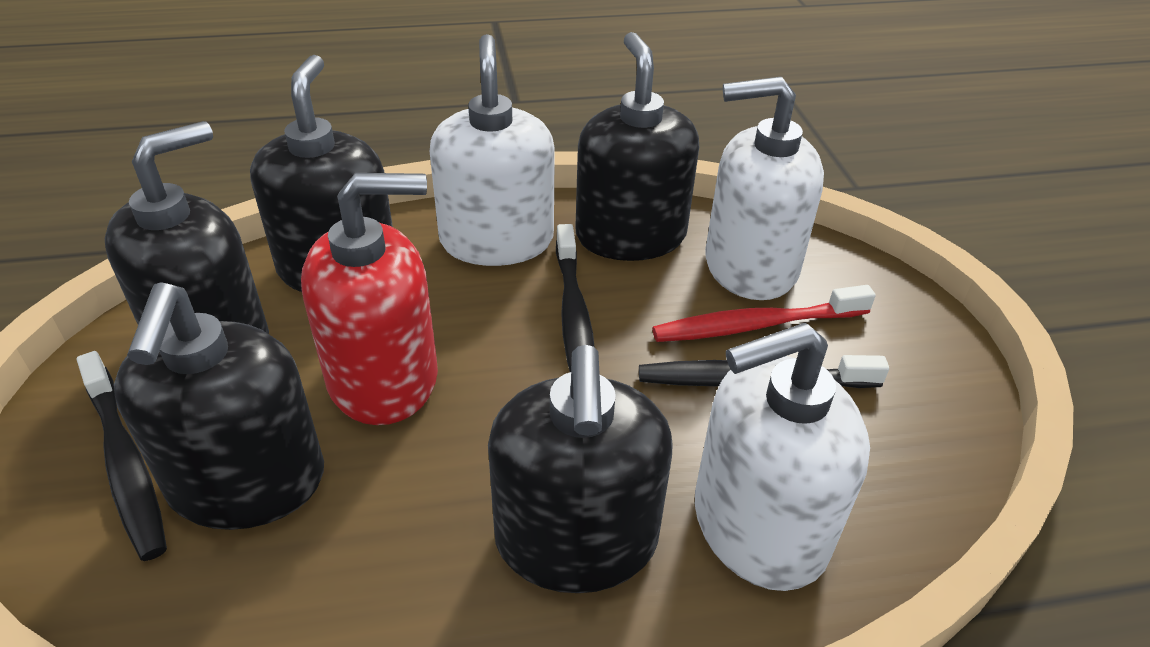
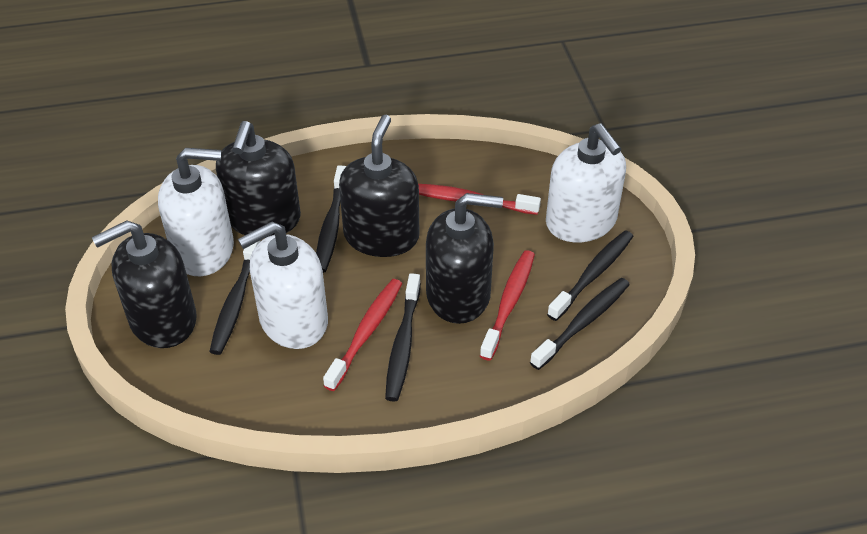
black soap dispenser: [105,121,269,334] [114,282,324,530] [250,55,393,292] [488,345,673,593] [575,32,699,261] = 5 -> [92,221,197,348] [216,121,301,238] [339,115,419,257] [426,193,503,324] = 4
black toothbrush: [77,351,167,561] [556,224,594,372] [639,355,889,388] = 3 -> [209,241,260,355] [316,165,346,273] [385,273,421,402] [530,278,630,370] [547,230,634,321] = 5
red soap dispenser: [301,173,438,425] = 1 -> none = 0
red toothbrush: [652,285,876,342] = 1 -> [323,279,402,391] [418,184,541,215] [480,250,535,361] = 3

